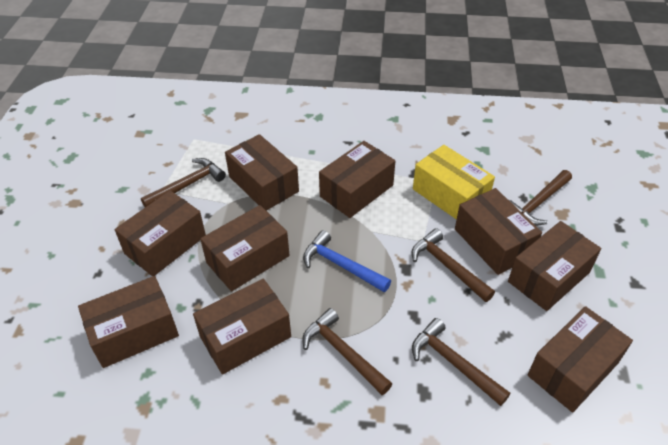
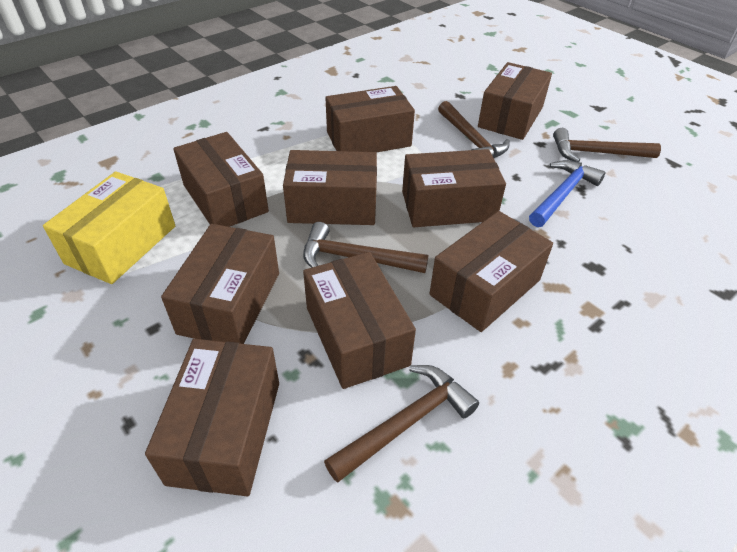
brown hammer: [141,158,226,207] [302,308,392,395] [411,228,495,302] [412,318,510,406] [509,170,572,226] = 5 -> [303,222,429,273] [324,365,479,483] [438,101,510,158] [553,128,661,162] = 4

